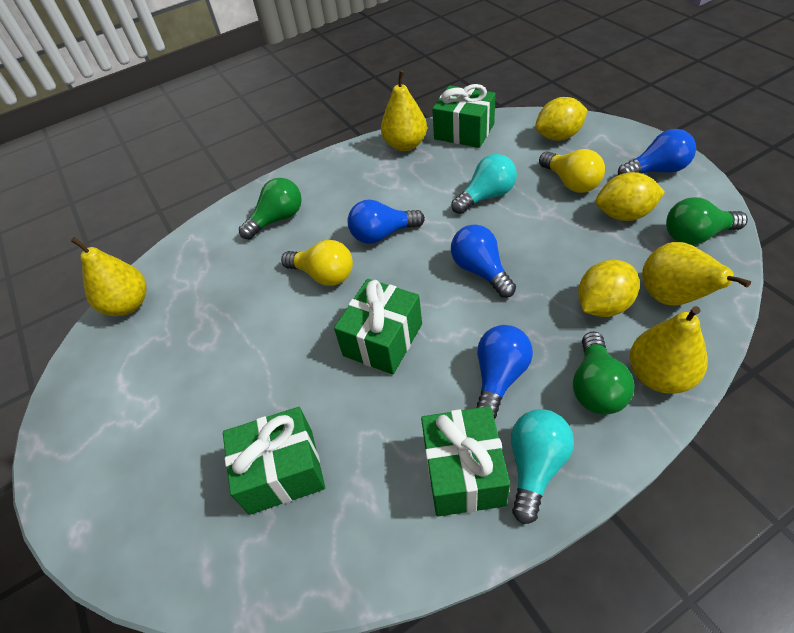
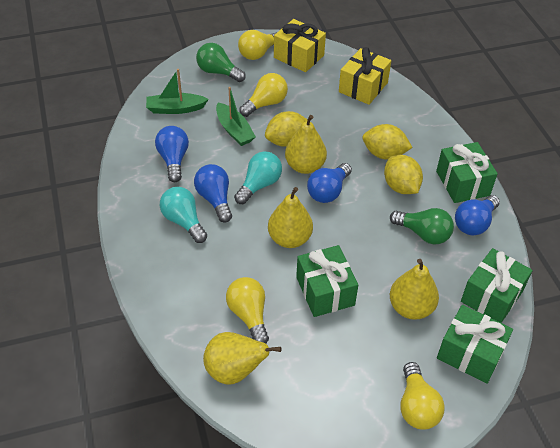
green boat: none = 0 -> [146,69,209,114] [216,87,256,146] = 2
green light bulb: [239,178,302,240] [573,332,635,415] [666,197,748,245] = 3 -> [196,43,246,82] [390,208,454,244] = 2
yellow gift: none = 0 -> [274,19,326,72] [339,47,391,105] = 2
yellow light bulb: [281,240,353,286] [539,149,605,193] = 2 -> [226,277,269,344] [238,30,277,60] [239,73,288,117] [400,362,445,429] = 4

